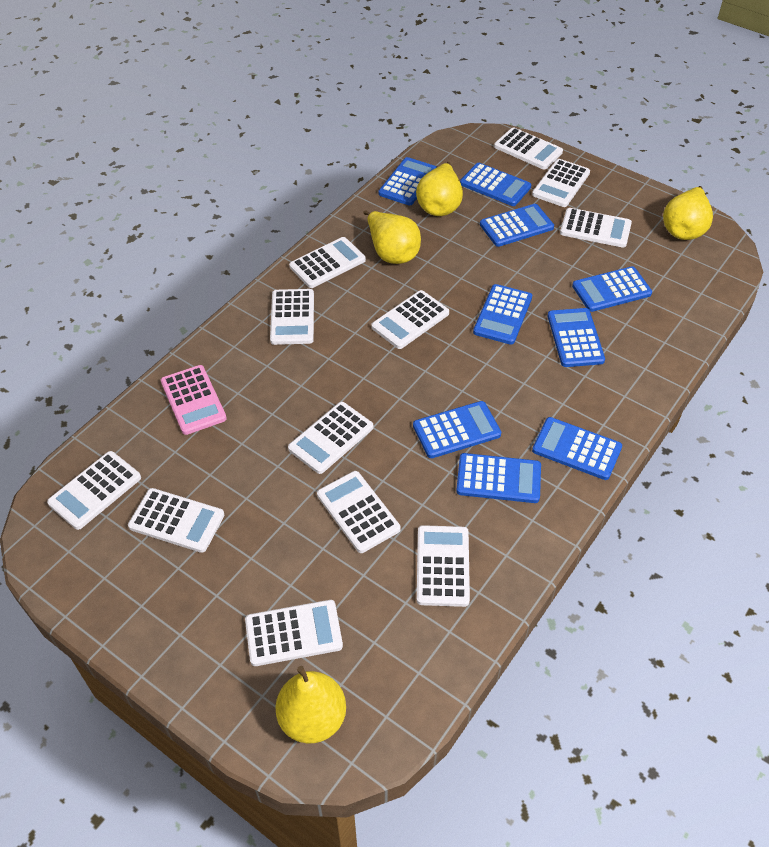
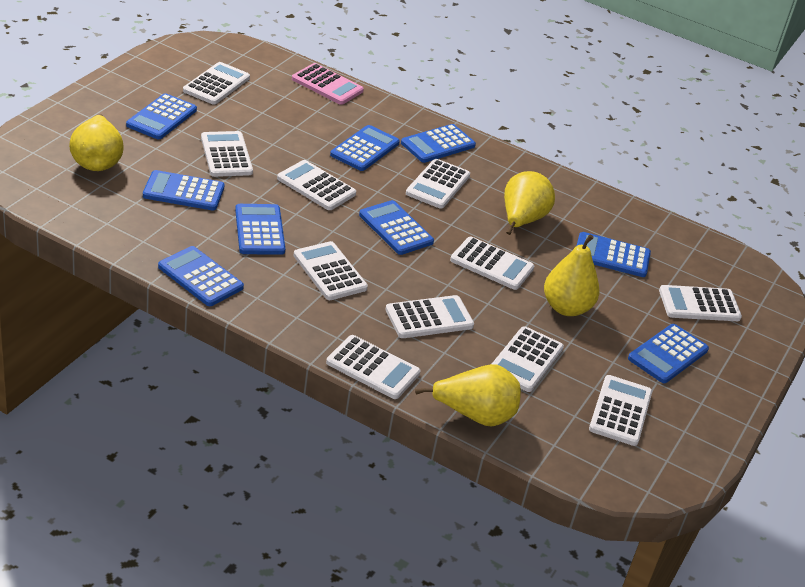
white calculator: [47,451,141,530] [128,488,224,553] [245,600,343,666] [270,289,314,345] [288,402,373,474] [289,237,366,288] [317,471,401,553] [371,290,449,349] [417,525,470,607] [494,127,563,170] [532,159,590,207] [560,208,632,248] = 12 -> [183,62,250,104] [201,131,253,177] [277,160,356,210] [293,241,368,300] [326,335,421,399] [385,295,474,338] [406,159,470,209] [450,237,534,290] [492,326,564,392] [589,375,652,446] [659,285,742,321] = 11

